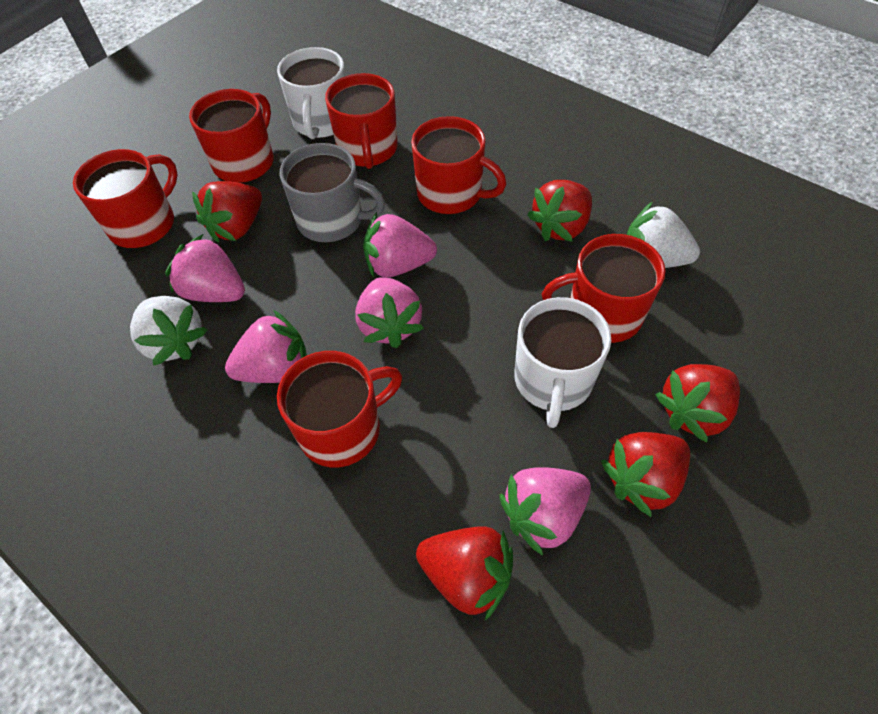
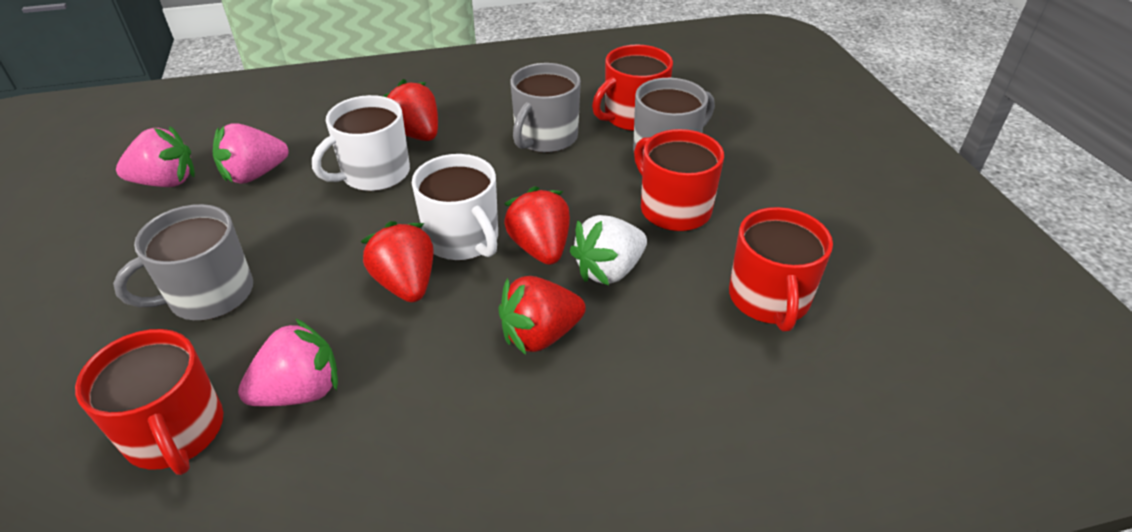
grey mug: [280,143,385,242] = 1 -> [113,204,253,320] [510,63,581,153] [633,78,715,153] = 3
pink strawberry: [165,234,245,302] [225,310,307,383] [355,277,424,348] [363,212,437,278] [499,467,591,556] = 5 -> [116,126,195,187] [213,123,288,184] [238,318,338,406] = 3
red mug: [73,149,178,248] [189,89,274,183] [277,351,402,467] [325,73,398,169] [411,116,506,214] [542,234,666,343] = 6 -> [75,329,224,475] [592,45,673,131] [634,129,724,231] [729,207,833,331] = 4
red strawberry: [192,181,262,242] [416,526,513,620] [527,180,592,242] [601,432,690,517] [655,364,740,442] = 5 -> [360,221,434,302] [383,79,438,141] [498,276,586,355] [504,186,570,265] = 4
white strawberry: [130,296,208,366] [627,202,700,268] = 2 -> [570,215,647,286] = 1

